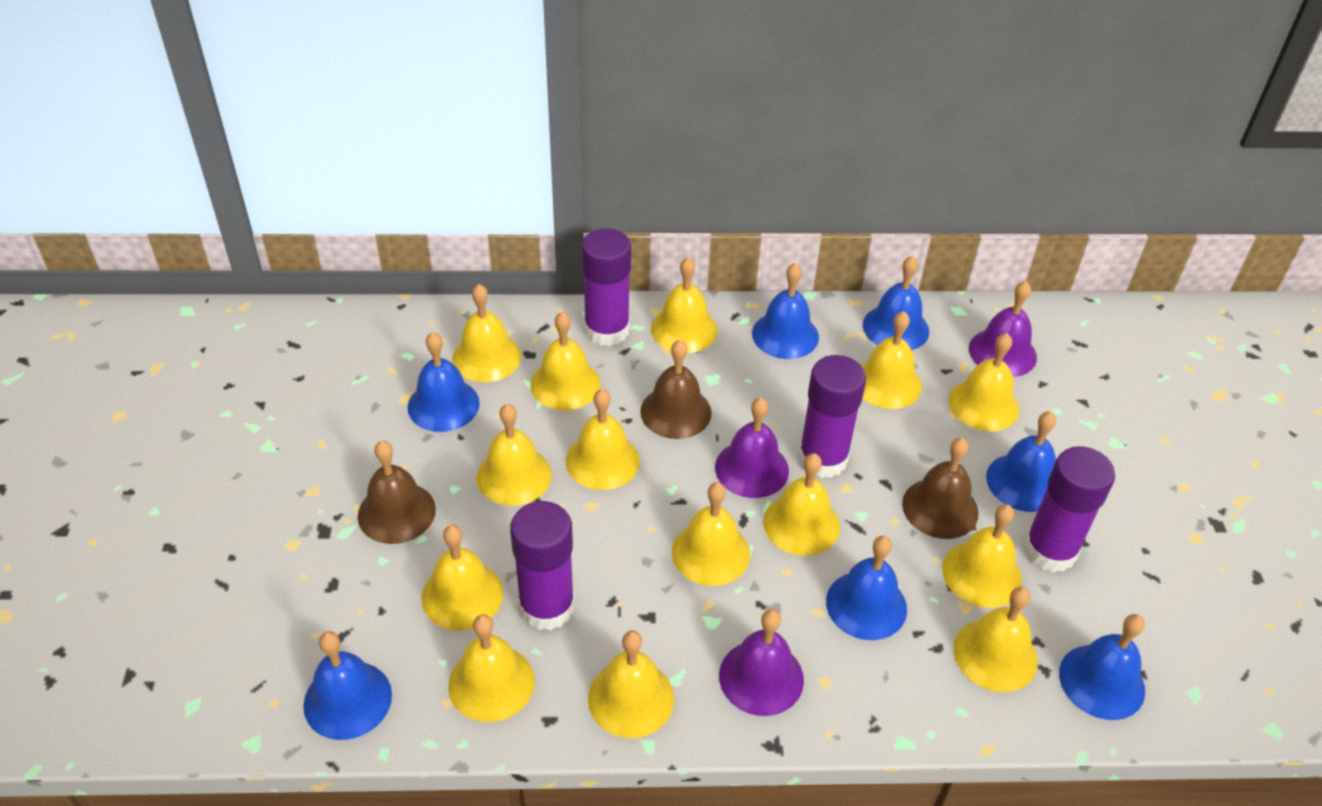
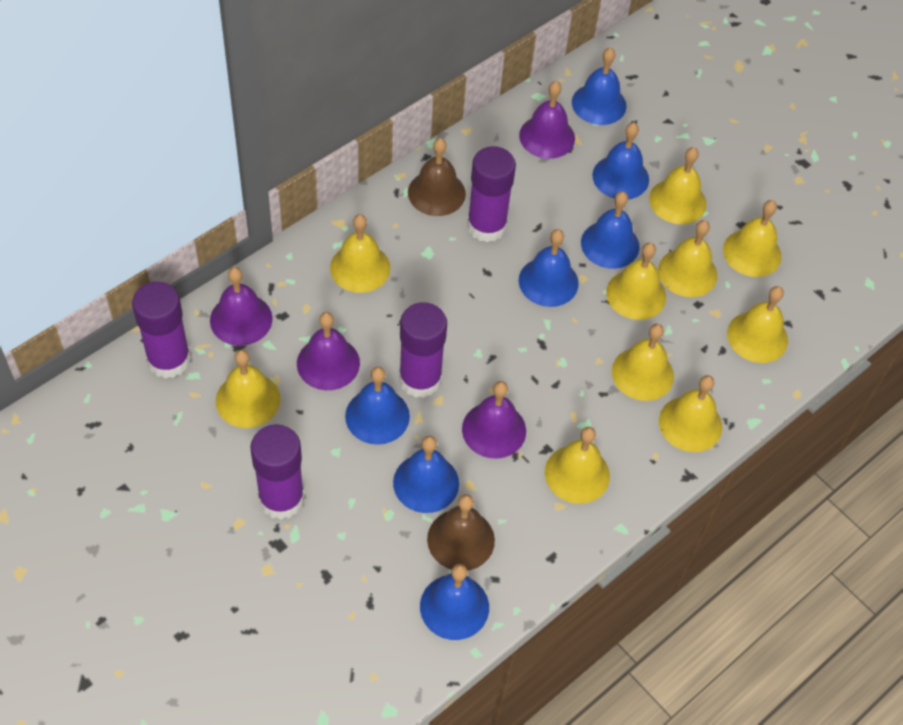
brown bell: [358,441,436,544] [640,340,712,439] [902,437,979,539] = 3 -> [408,138,466,216] [427,494,495,571] = 2
purple bell: [715,397,789,498] [719,609,804,716] [969,281,1037,377] = 3 -> [210,267,272,346] [297,312,360,390] [462,381,526,459] [519,81,575,159] = 4
yellow bell: [422,525,503,631] [448,614,534,722] [452,284,521,382] [477,404,552,506] [530,312,601,410] [566,389,640,490] [588,630,674,738] [651,257,718,353] [672,482,750,586] [763,453,840,556] [861,311,922,409] [942,504,1022,608] [948,333,1019,431] [953,586,1038,692] = 14 -> [216,350,280,428] [330,214,390,293] [545,427,610,504] [606,243,666,320] [612,324,674,401] [649,147,707,224] [658,220,717,297] [659,375,722,452] [723,200,782,277] [727,286,788,363] = 10

